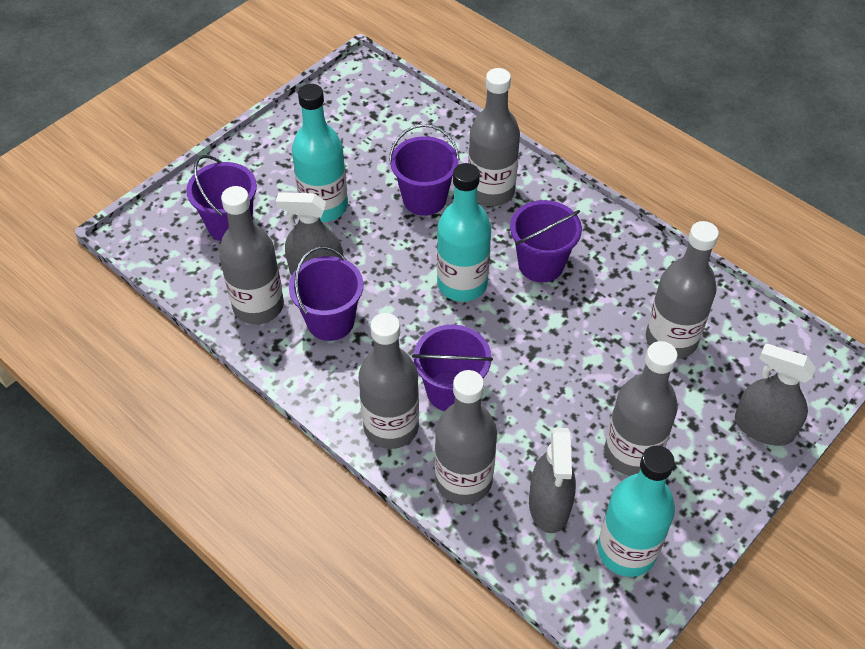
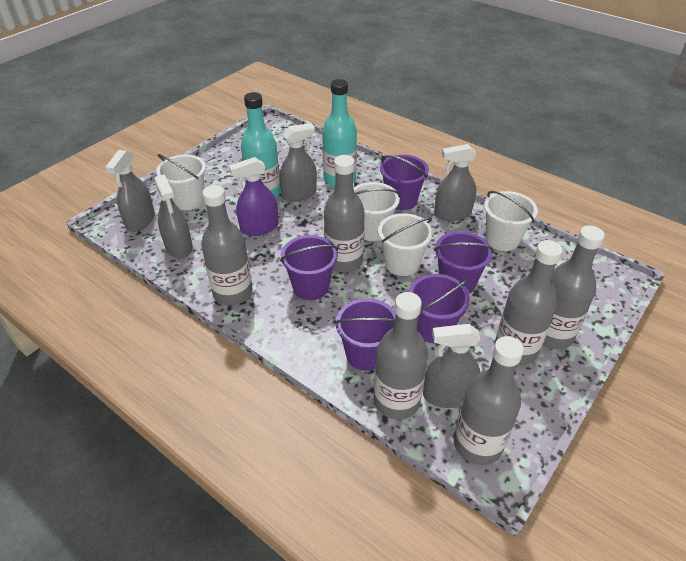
grey spray bottle: [276,192,344,276] [529,428,576,533] [735,343,816,446] = 3 -> [105,150,155,232] [154,174,193,259] [279,123,317,202] [423,324,480,408] [434,144,477,221] = 5
purple spray bottle: none = 0 -> [229,157,278,236] = 1
turquoise bottle: [292,84,348,222] [437,163,491,302] [598,446,675,577] = 3 -> [241,92,281,198] [322,79,357,187] = 2
white bucket: none = 0 -> [156,154,206,210] [354,182,401,241] [378,213,433,276] [484,191,538,251] = 4

